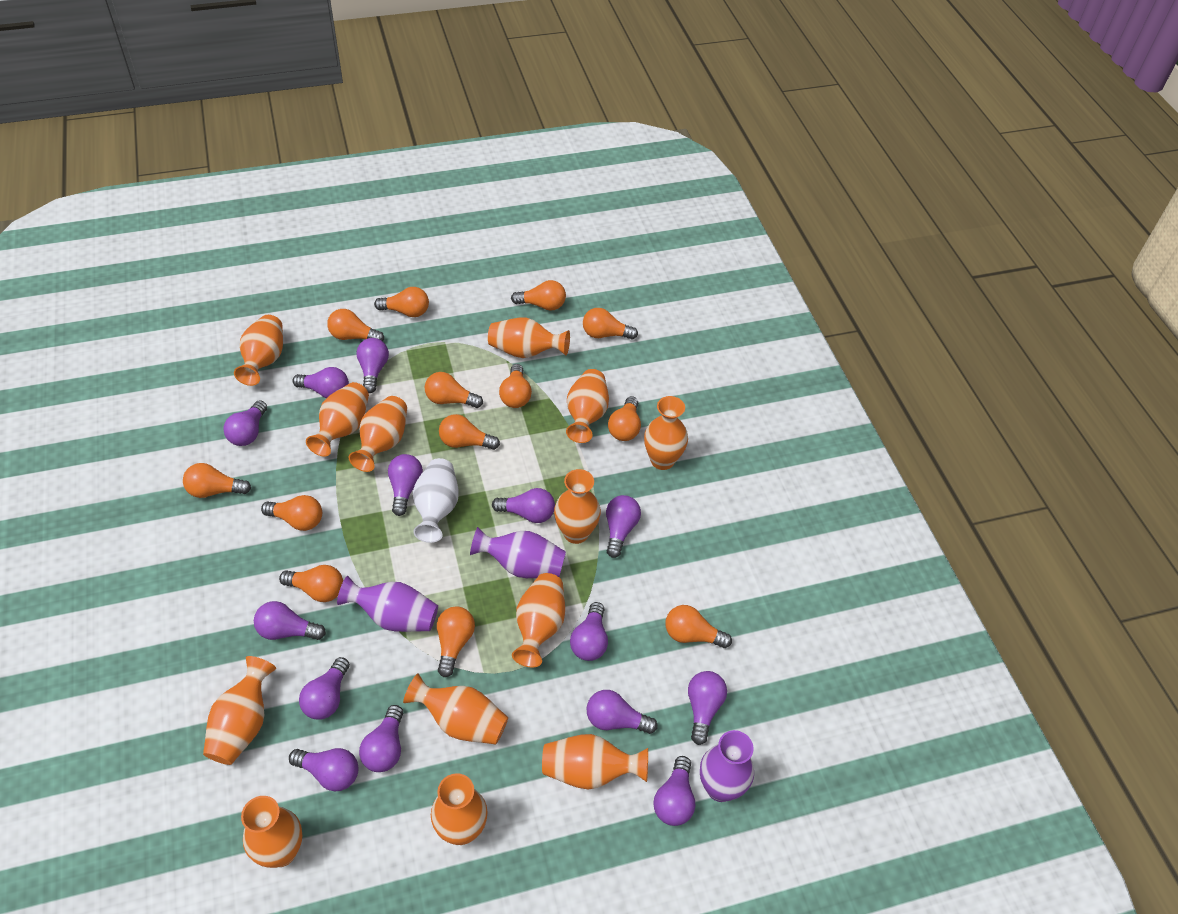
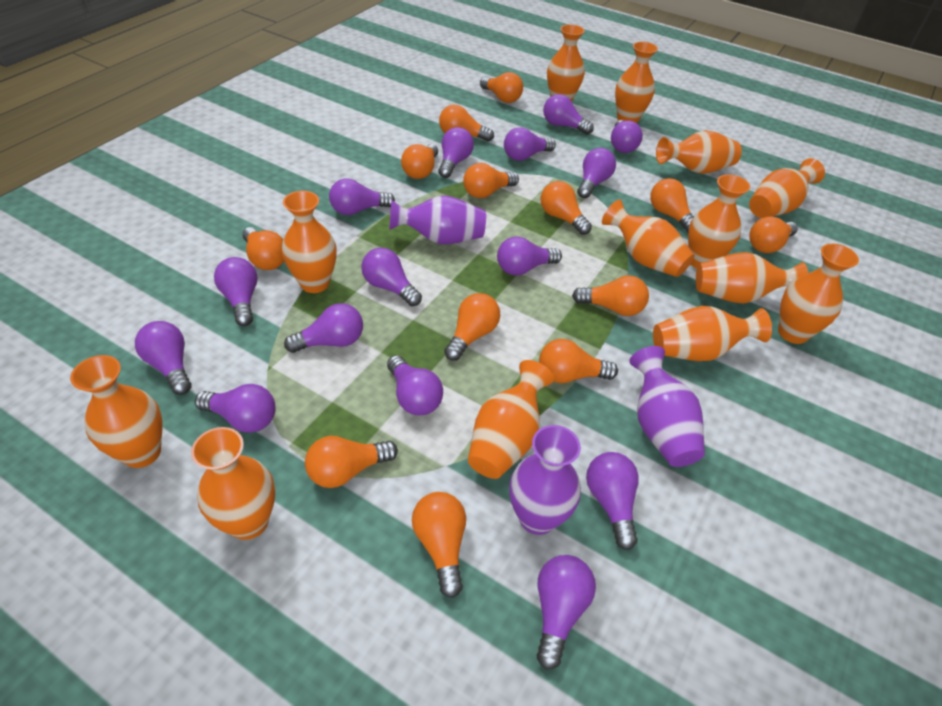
purple light bulb: [223,400,267,446] [254,601,326,640] [289,748,359,792] [293,367,349,398] [299,657,350,720] [356,338,389,393] [359,705,403,772] [388,454,423,516] [492,488,555,523] [570,602,608,661] [587,690,658,734] [606,495,641,558] [653,756,695,826] [688,671,727,745] = 14 -> [135,321,191,395] [195,384,276,433] [214,257,257,326] [284,303,363,353] [329,179,395,215] [361,248,422,306] [387,355,443,415] [438,127,474,178] [497,237,562,275] [504,127,556,161] [537,555,596,670] [543,94,594,135] [577,148,616,198] [586,452,639,550] [611,120,643,153] = 15
white vase: [413,458,459,543] = 1 -> none = 0

